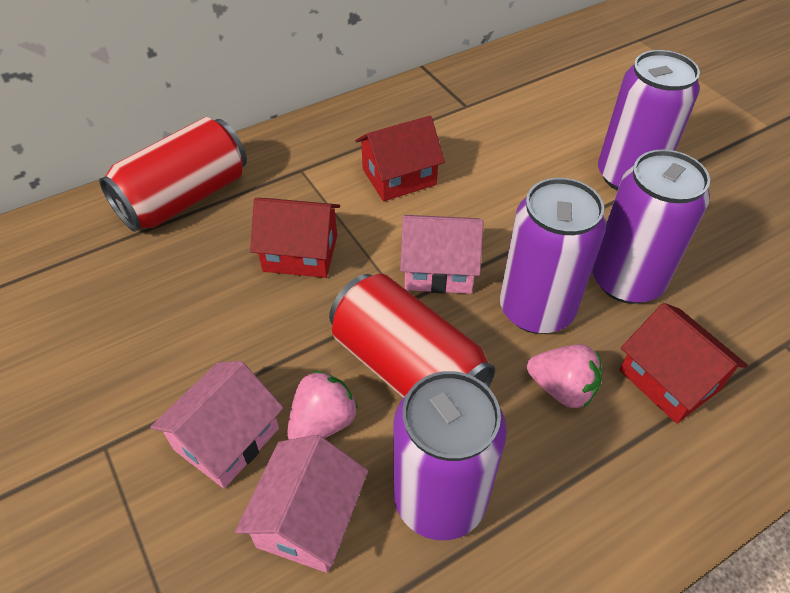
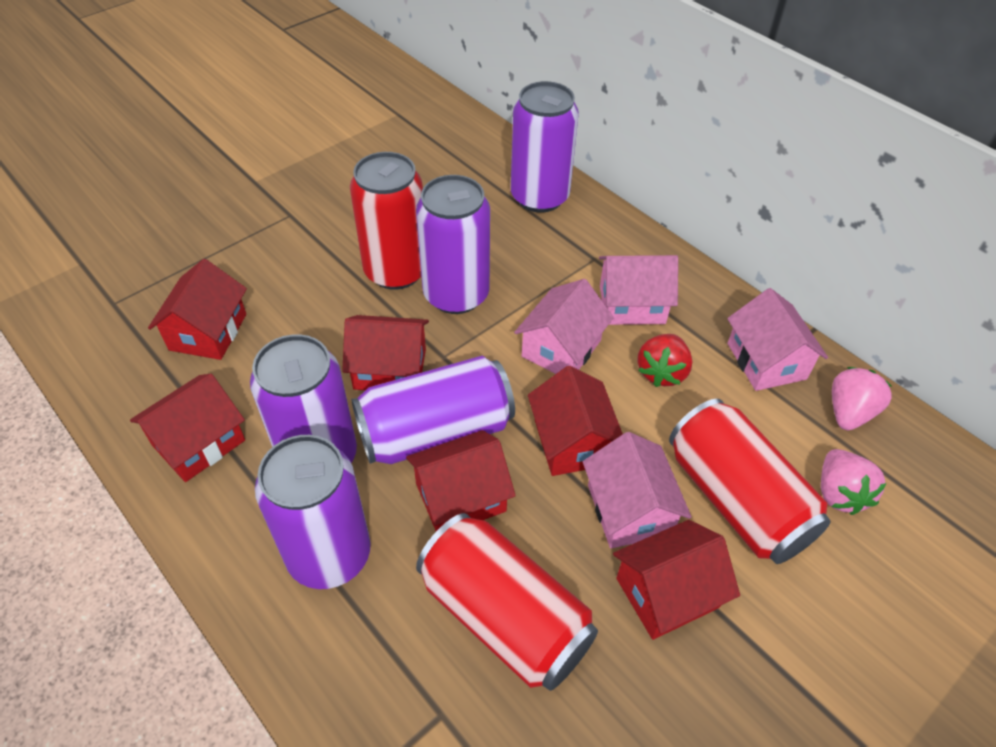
pink house: [151,361,284,488] [235,435,368,573] [400,215,484,294] = 3 -> [514,279,614,374] [583,432,691,548] [599,255,678,325] [727,288,828,391] = 4
purple can: [393,371,507,540] [500,178,606,334] [592,150,710,304] [598,50,700,191] = 4 -> [250,334,357,463] [255,435,371,589] [351,356,515,464] [416,175,490,314] [511,81,579,213] = 5
red can: [99,117,247,232] [329,274,495,398] = 2 -> [350,152,423,290] [416,513,598,691] [669,399,831,564] = 3
red house: [250,198,340,278] [355,116,445,201] [620,303,748,424] = 3 -> [130,374,245,482] [148,259,247,360] [342,315,429,390] [406,430,516,531] [528,366,623,476] [613,520,740,640] = 6
red strawberry: none = 0 -> [637,334,692,387] = 1

